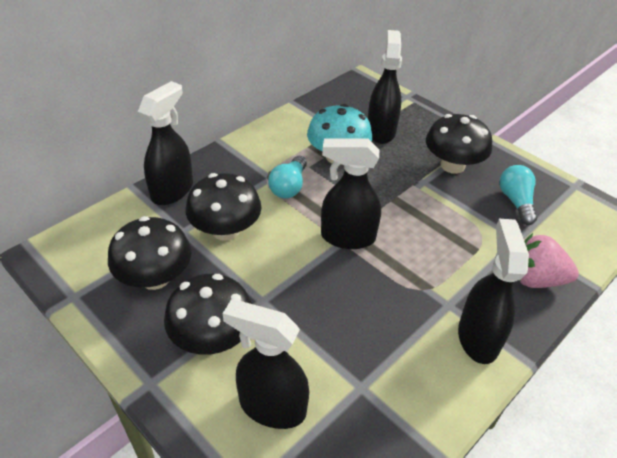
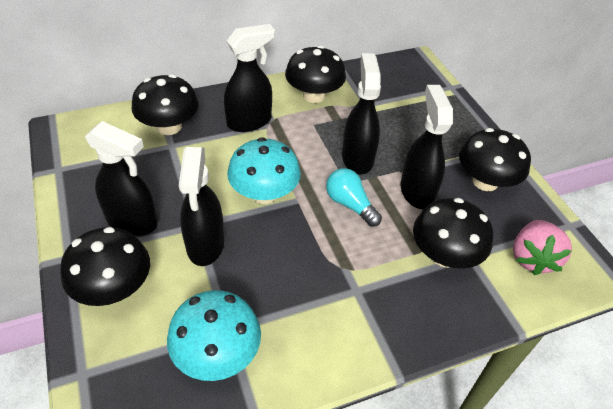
black mushroom: [108,216,191,290] [164,274,252,355] [186,173,262,241] [426,114,492,174] = 4 -> [60,227,150,306] [132,74,199,135] [285,45,346,103] [413,198,493,269] [459,128,531,191] = 5
turquoise light bulb: [268,156,307,199] [500,165,537,225] = 2 -> [326,168,382,227] = 1
turquoise mushroom: [307,104,372,165] = 1 -> [167,290,261,381] [227,137,301,204] = 2

